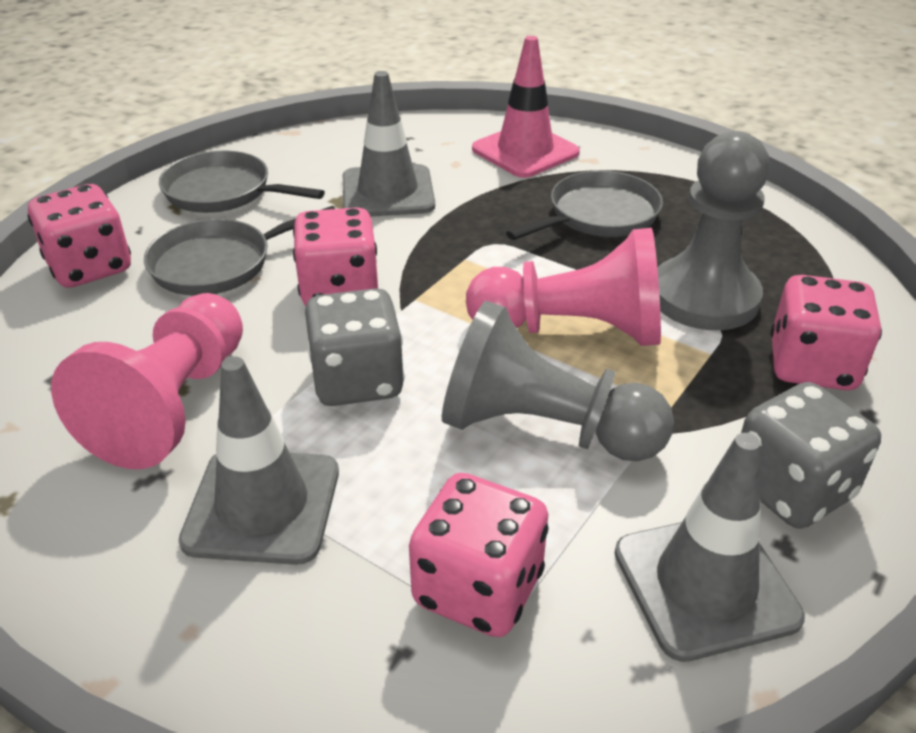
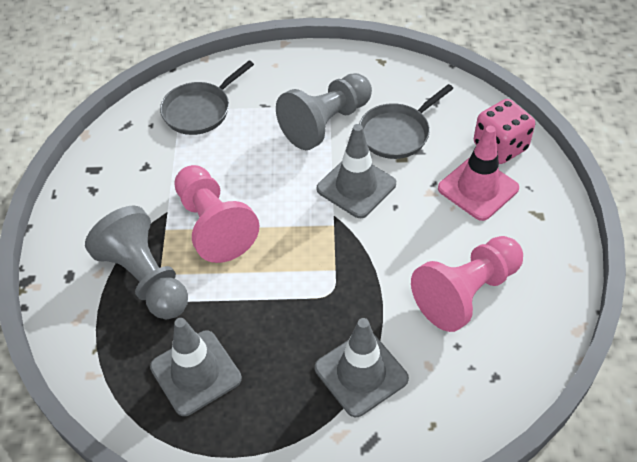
grey dice: [305,288,405,406] [741,382,881,529] = 2 -> none = 0
grey pan: [144,206,335,296] [159,151,325,213] [506,171,663,240] = 3 -> [160,60,254,135] [359,84,454,159] = 2
pink dice: [28,184,131,288] [293,207,378,306] [409,473,549,637] [770,275,882,390] = 4 -> [474,99,535,164] = 1

